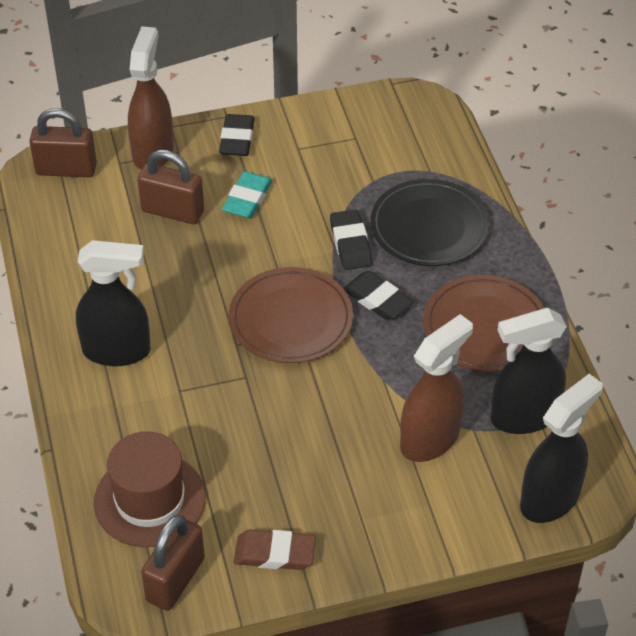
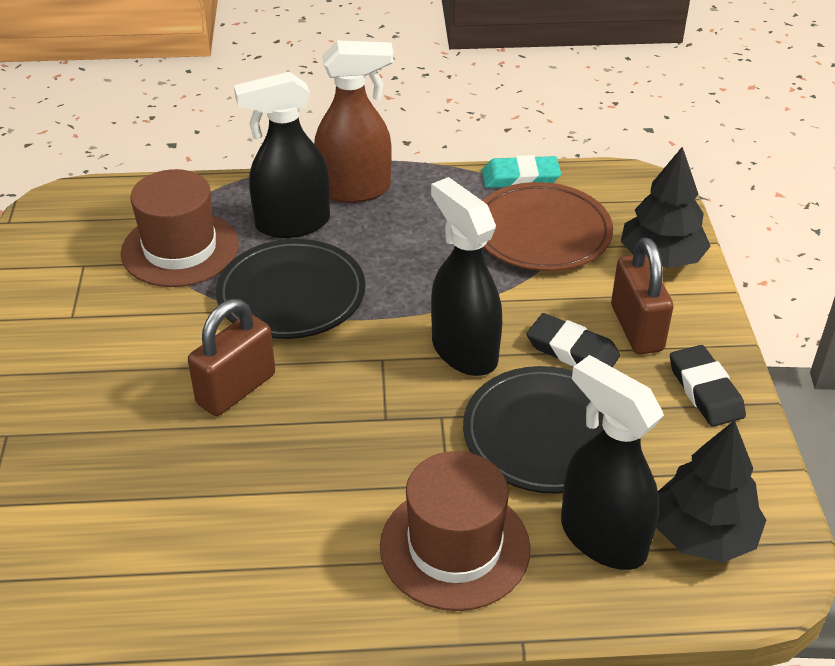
black eraser: [219,114,255,156] [330,209,372,270] [343,271,414,320] = 3 -> [526,313,620,367] [670,345,746,427] = 2
black plate: [371,179,489,266] = 1 -> [216,239,366,339] [463,366,604,494] = 2
black tree: none = 0 -> [621,147,711,268] [656,420,766,562] = 2
brown eraser: [234,530,316,570] = 1 -> none = 0
brown hat: [94,431,206,547] = 1 -> [121,169,239,287] [380,451,530,611] = 2
brown padlock: [29,108,97,177] [137,149,204,224] [141,515,205,611] = 3 -> [188,299,275,416] [611,238,673,354] = 2
brown plate: [229,267,353,363] [423,275,544,372] = 2 -> [482,182,613,271] = 1
brown spray bottle: [128,26,173,170] [400,314,473,462] = 2 -> [314,40,394,203] = 1

